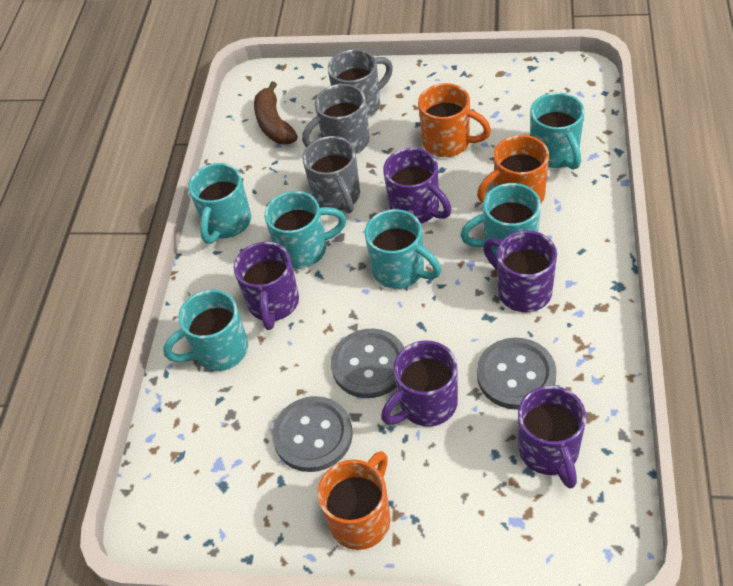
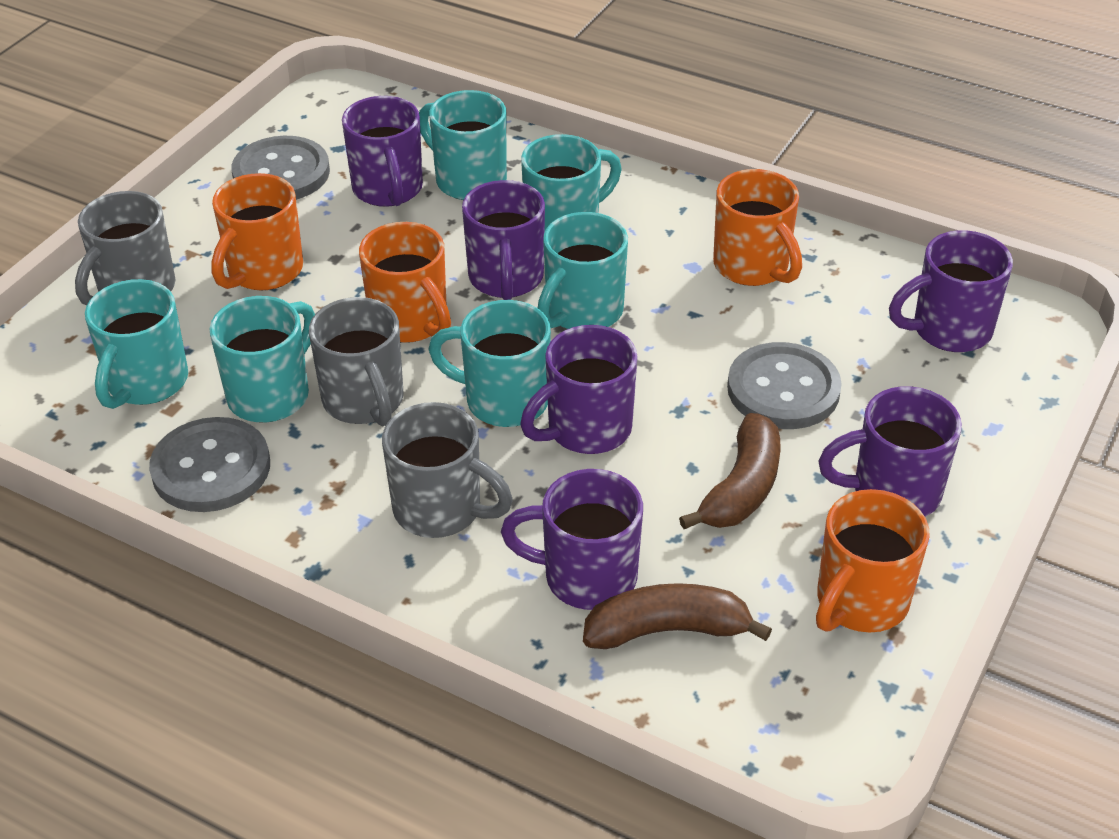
brown banana: [254,82,298,144] = 1 -> [583,583,772,649] [679,413,780,529] = 2
orange mug: [318,451,390,550] [418,83,491,157] [477,135,549,203] = 3 -> [211,173,303,290] [359,222,451,343] [713,169,802,286] [816,489,930,633] = 4
purple mug: [234,242,299,330] [381,340,458,427] [383,148,451,223] [483,230,557,313] [518,386,586,489] = 5 -> [342,96,423,207] [462,180,545,300] [501,469,643,610] [521,325,638,454] [818,386,962,517] [889,230,1013,352] = 6

